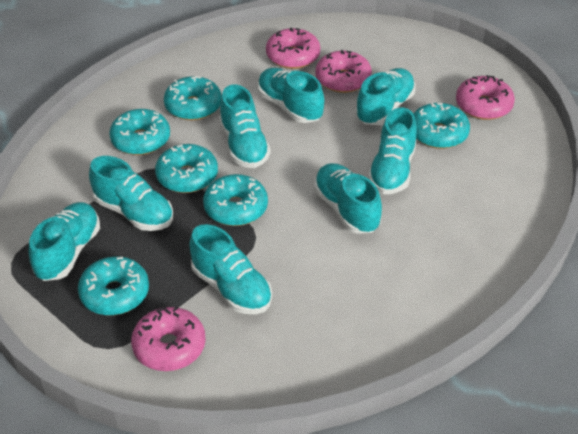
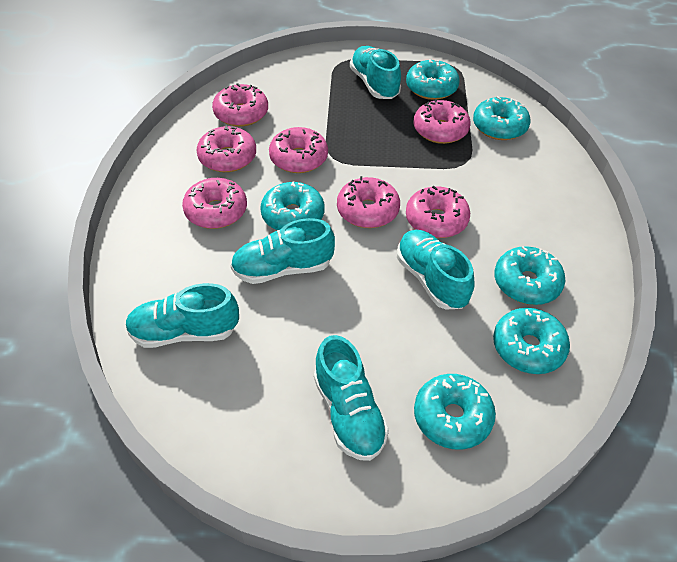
pink donut: [131,306,206,371] [266,27,320,69] [315,50,372,93] [456,75,515,120] = 4 -> [182,178,247,229] [196,126,256,172] [212,83,268,127] [269,127,328,173] [337,176,400,228] [406,186,470,238] [414,99,471,144] = 7
turquoise shoe: [28,202,100,281] [89,156,173,231] [189,224,272,314] [219,84,271,168] [258,68,324,123] [314,163,382,234] [355,68,415,125] [368,108,417,194] = 8 -> [125,283,239,348] [230,218,335,284] [314,335,389,461] [350,46,401,99] [397,230,475,309] = 5

